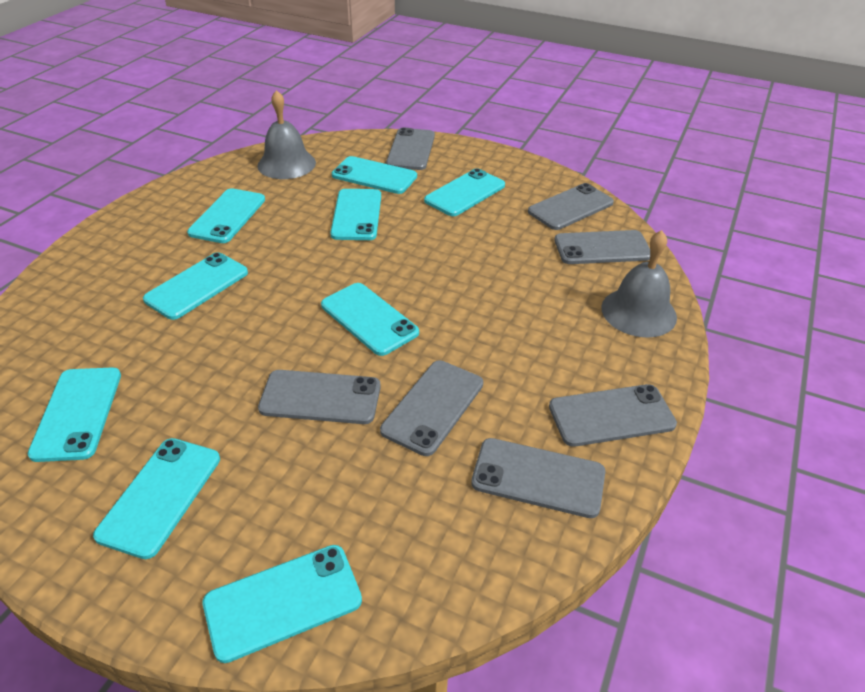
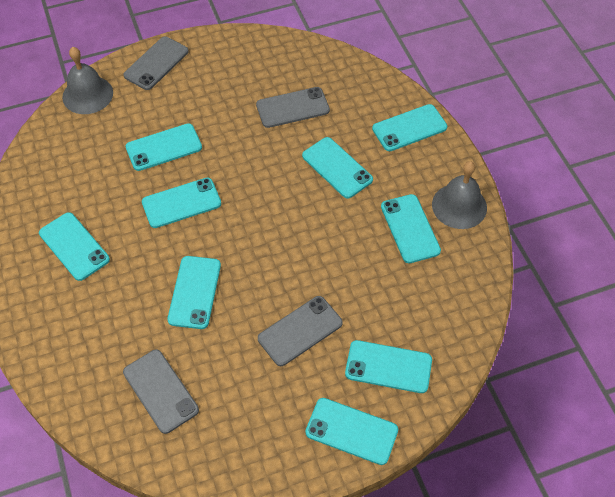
grey phone: [258,370,381,424] [380,360,483,456] [386,128,435,170] [471,438,605,518] [528,183,614,230] [549,384,677,447] [554,230,650,264] = 7 -> [123,37,189,90] [123,350,199,434] [256,87,330,128] [258,296,343,366] = 4

